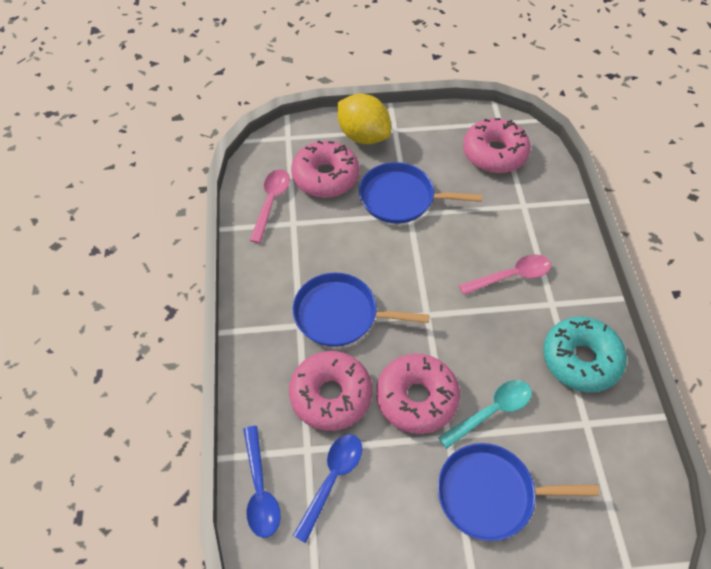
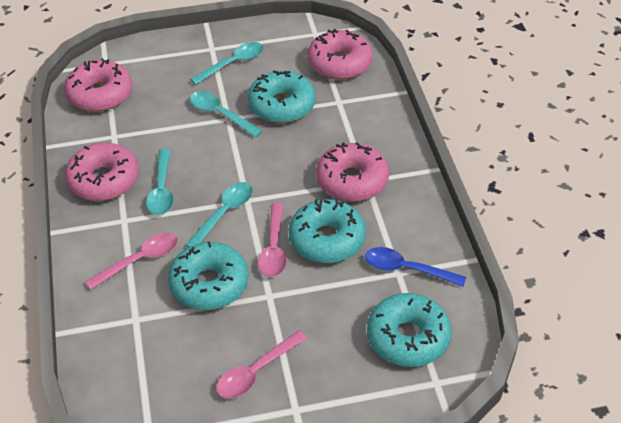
blue pan: [293,273,430,347] [359,162,482,224] [438,443,599,541] = 3 -> none = 0
blue spoon: [243,426,281,538] [293,434,362,543] = 2 -> [365,247,466,287] = 1
pink spoon: [249,169,290,243] [459,254,551,295] = 2 -> [85,232,178,290] [216,330,308,399] [258,203,287,277] = 3
turquoise donut: [543,317,627,392] = 1 -> [168,241,248,310] [248,70,316,123] [289,199,366,263] [367,293,451,367] = 4
turquoise spoon: [438,380,532,449] = 1 -> [146,149,174,215] [185,182,253,247] [190,42,264,85] [190,91,262,137] = 4
yellow lemon: [337,94,391,144] = 1 -> none = 0

